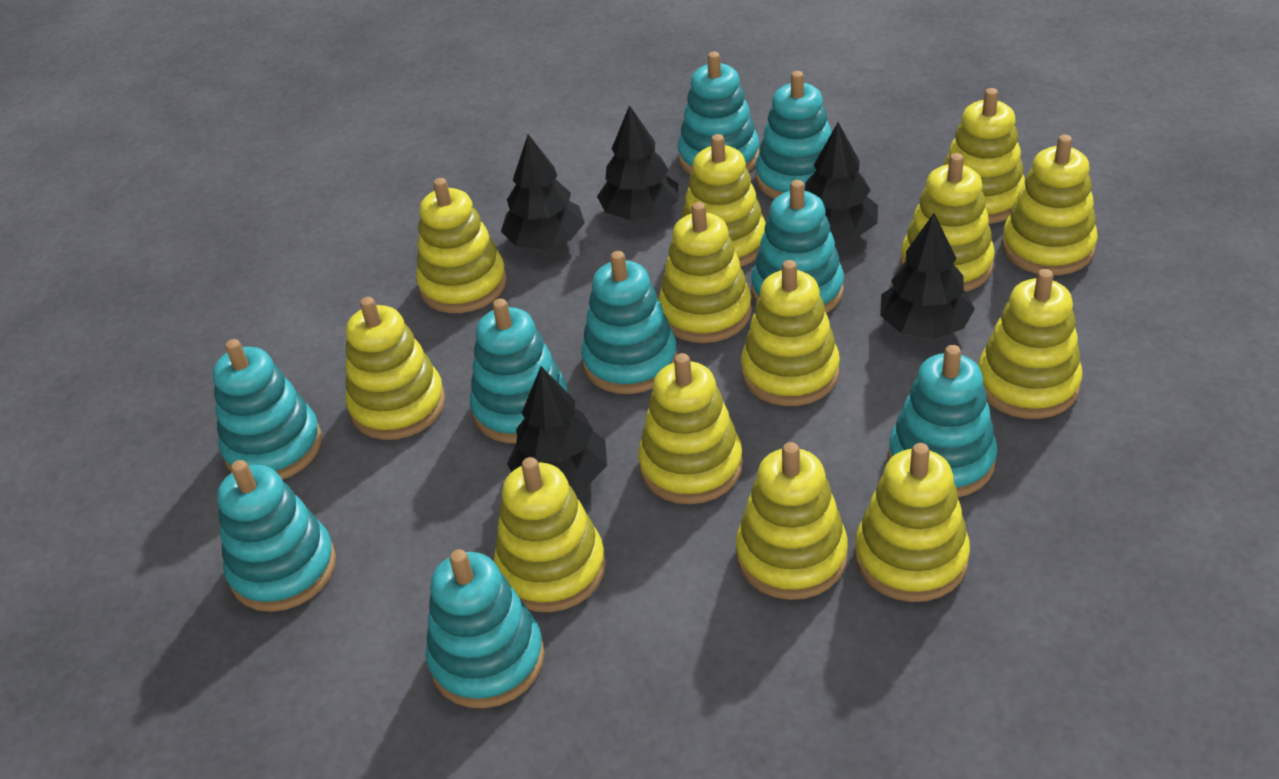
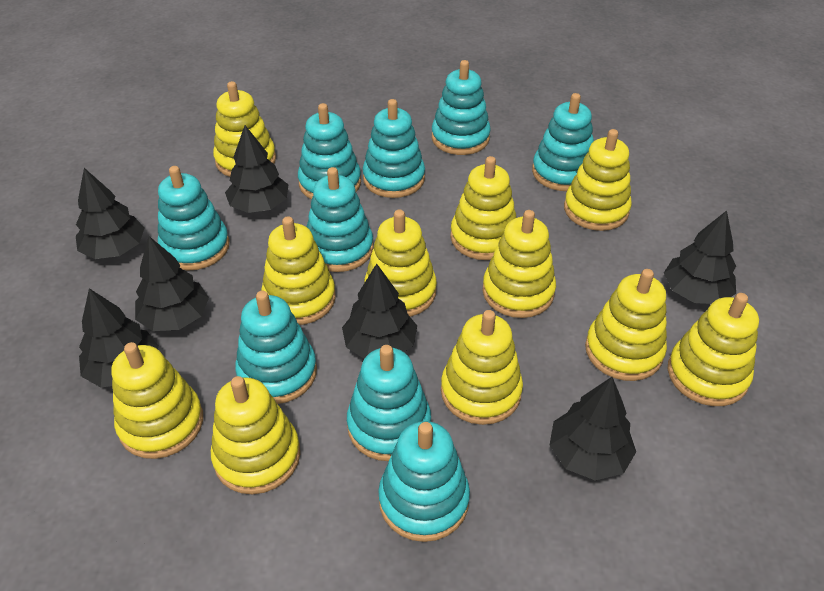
black tree: [501,134,585,249] [507,366,607,491] [597,105,678,220] [805,122,878,240] [880,213,975,339] = 5 -> [76,168,144,259] [79,288,159,387] [135,236,209,331] [225,125,288,213] [342,263,417,359] [550,377,636,481] [664,210,736,304] = 7
yellow stacking toy: [346,297,445,440] [416,178,507,313] [494,457,606,612] [638,353,743,504] [658,202,752,343] [682,134,766,267] [736,442,848,600] [741,260,840,406] [855,443,970,602] [900,153,995,292] [943,88,1025,224] [978,269,1083,419] [1002,135,1098,275] = 13 -> [112,342,203,459] [211,376,300,494] [213,81,276,177] [261,216,336,325] [364,210,437,317] [441,310,523,425] [450,156,516,260] [482,210,556,318] [564,129,632,231] [585,269,667,381] [668,293,759,406] = 11

